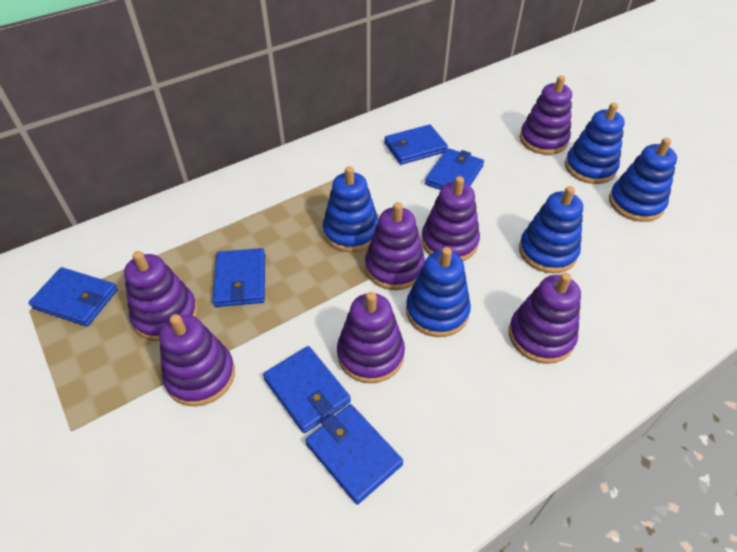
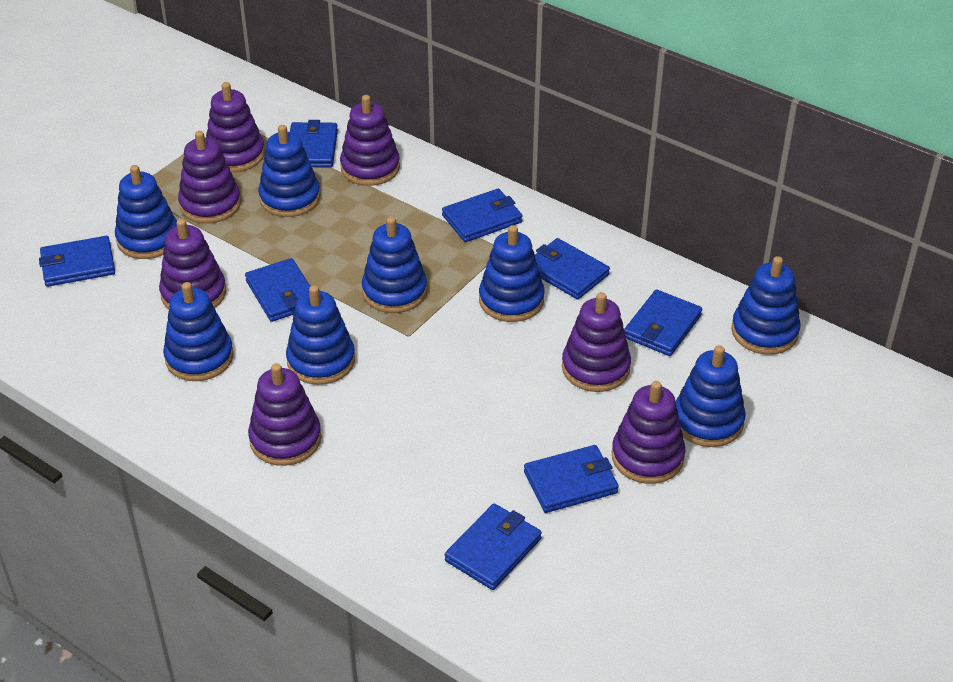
blue stacking toy: [323,166,379,252] [406,247,471,337] [519,186,583,273] [565,103,625,184] [609,138,677,222] = 5 -> [115,165,177,259] [163,282,234,381] [258,125,320,217] [286,285,355,385] [362,217,427,313] [479,225,545,322] [676,345,746,447] [731,256,800,355] = 8
blue wallet: [28,267,118,326] [213,248,265,307] [263,346,351,433] [305,404,403,505] [384,124,448,165] [425,148,484,190] = 6 -> [39,236,115,287] [245,258,311,322] [290,120,338,168] [442,189,523,242] [445,503,542,590] [524,445,619,513] [535,238,610,299] [624,289,702,356] = 8

